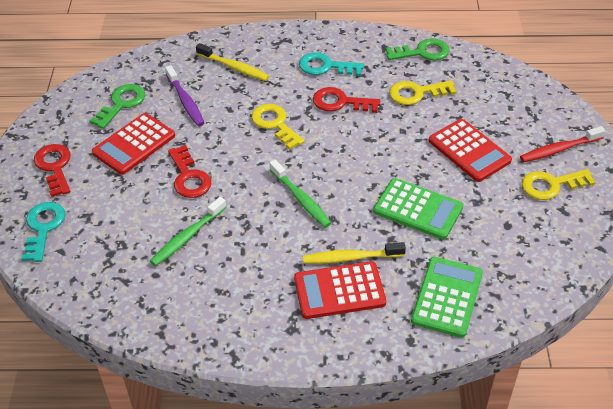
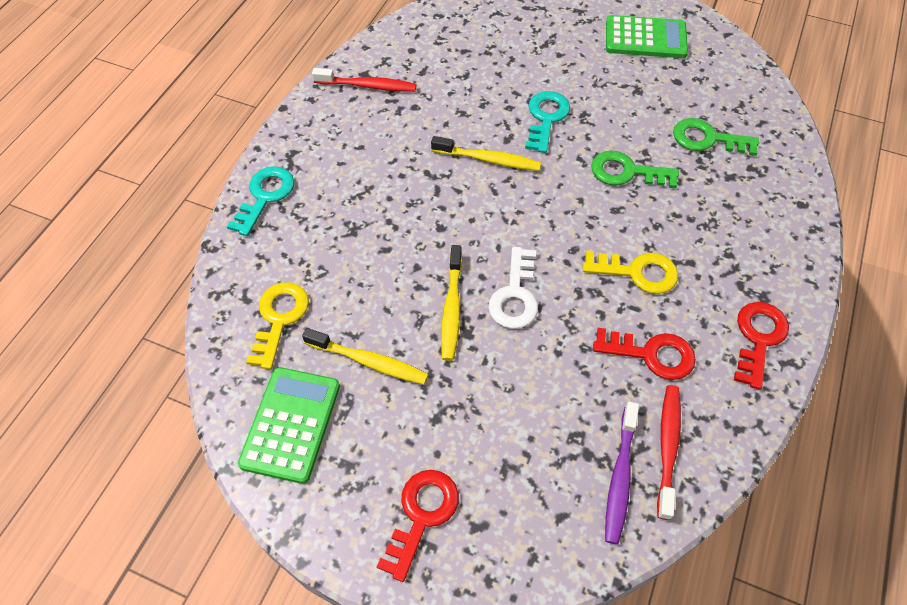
green toothbrush: [150,197,226,266] [270,160,331,227] = 2 -> none = 0
red calculator: [92,113,175,175] [294,261,386,319] [429,119,512,182] = 3 -> none = 0
red toothbrush: [520,126,606,162] = 1 -> [312,68,417,92] [657,385,681,520] = 2
white key: none = 0 -> [488,247,538,329] = 1
yellow key: [251,104,305,150] [389,81,457,105] [522,169,596,200] = 3 -> [246,282,309,369] [583,250,678,294] = 2
yellow toothbrush: [196,43,270,81] [303,242,406,264] = 2 -> [302,328,428,384] [431,136,541,171] [441,245,462,361] = 3

